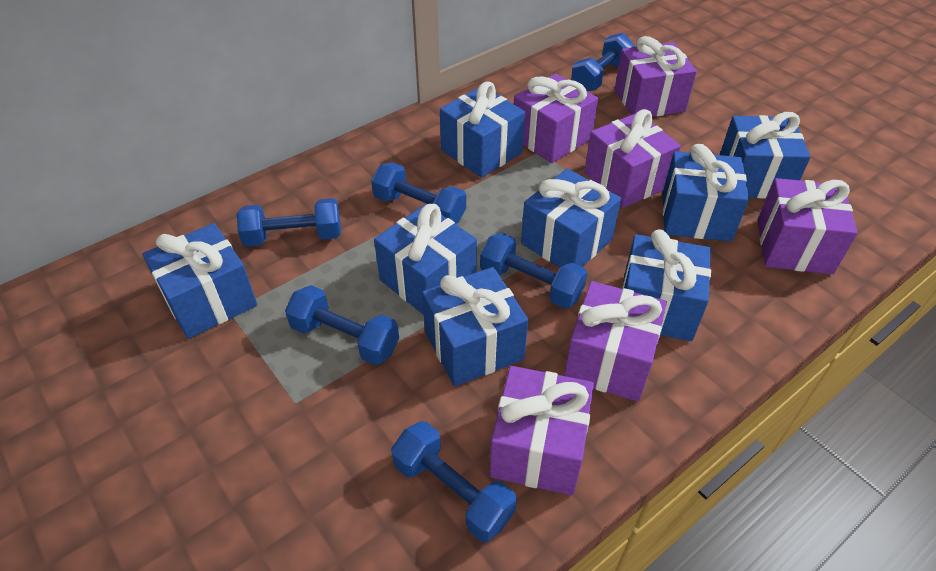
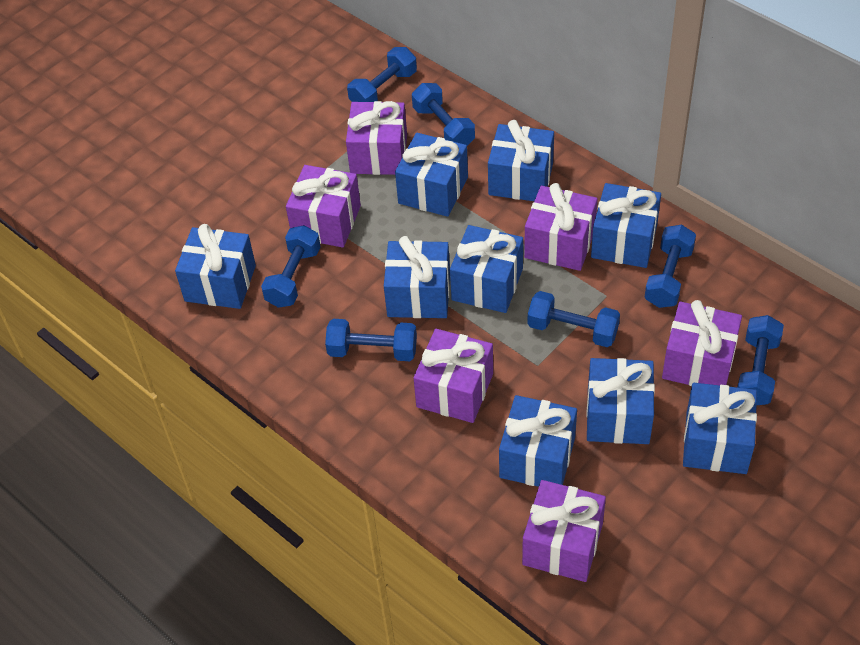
blue dumbbell: [237,198,341,247] [285,285,399,365] [371,162,466,224] [391,421,517,542] [480,233,587,309] [571,33,635,91] = 6 -> [261,225,321,308] [325,319,417,361] [347,47,417,102] [412,83,475,146] [528,291,620,347] [645,225,696,308] [737,315,784,406] = 7
blue gift: [142,223,257,339] [374,204,477,315] [422,267,528,386] [440,82,525,178] [521,168,621,268] [622,229,711,341] [663,144,749,242] [720,112,811,198] = 8 -> [175,224,256,309] [384,236,450,318] [395,133,468,217] [450,225,523,313] [488,120,554,201] [499,395,577,487] [586,358,655,444] [591,183,661,268] [683,383,757,474] = 9

